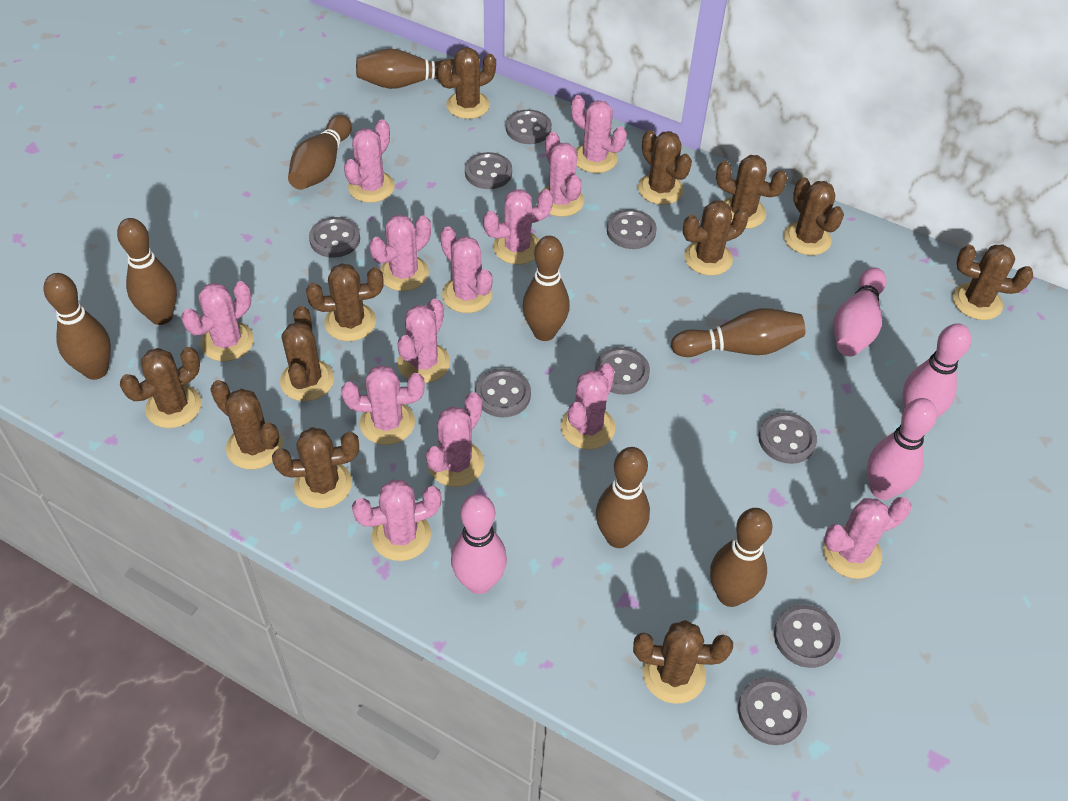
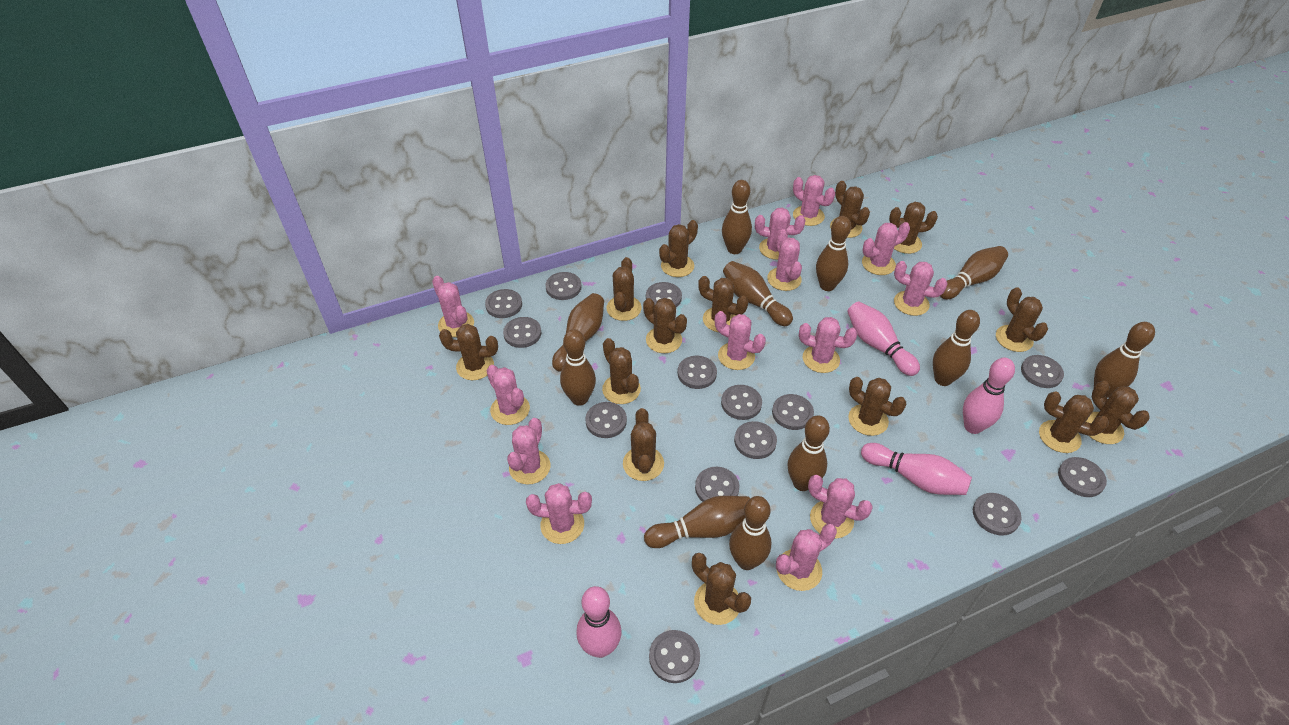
brown bowling pin: [43,273,111,380] [117,218,177,325] [288,115,352,190] [356,49,455,89] [522,236,570,341] [596,447,650,548] [671,308,805,357] [710,508,772,607] = 8 -> [552,293,604,372] [560,329,596,406] [644,496,750,548] [722,180,752,254] [723,261,793,326] [729,496,771,570] [788,415,830,491] [816,216,851,291] [933,310,980,386] [940,246,1008,299] [1094,322,1155,398] = 11
brown cactus: [120,347,201,428] [210,380,283,469] [272,427,359,508] [280,306,334,401] [306,263,384,341] [437,47,496,119] [633,620,733,703] [638,130,692,205] [683,200,749,276] [716,155,787,229] [784,177,844,255] [953,244,1033,320] = 12 -> [439,324,498,380] [602,338,641,404] [606,257,642,321] [623,408,664,481] [643,298,687,353] [659,220,698,277] [692,553,751,625] [698,276,749,332] [830,181,870,238] [848,377,906,436] [889,202,938,254] [996,288,1048,352] [1039,392,1109,453] [1086,380,1150,444] = 14
grey button: [309,217,360,258] [465,152,512,189] [475,369,531,417] [506,110,552,144] [595,347,650,395] [607,210,657,249] [738,677,807,745] [759,413,817,464] [774,605,840,668] = 9 -> [485,289,522,318] [503,317,541,348] [545,272,582,300] [585,402,627,438] [646,282,682,307] [649,630,700,683] [678,356,717,389] [695,467,740,502] [721,385,762,420] [734,421,777,459] [772,394,814,430] [973,493,1022,535] [1021,355,1064,388] [1058,457,1107,497] = 14

